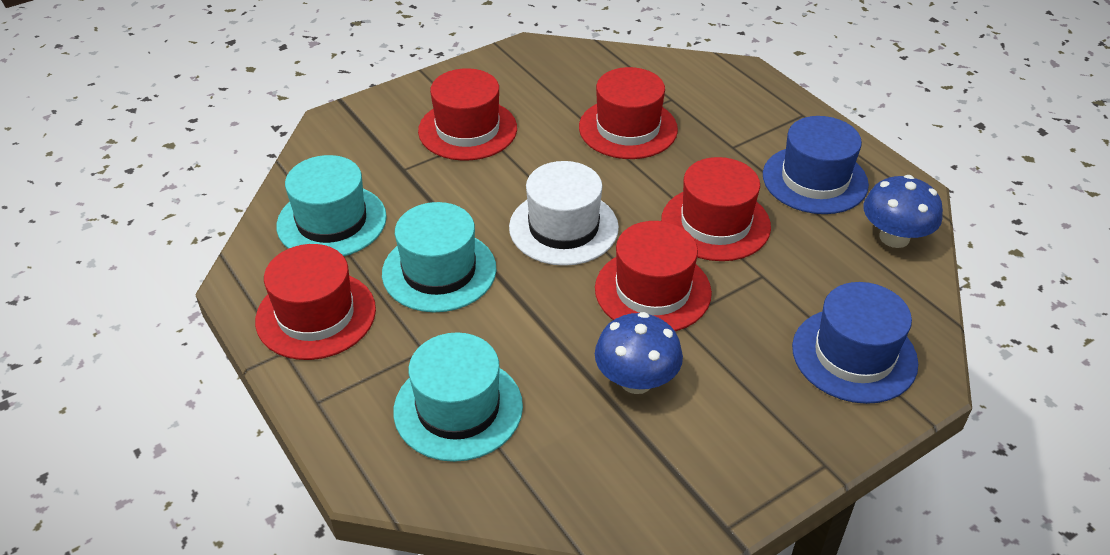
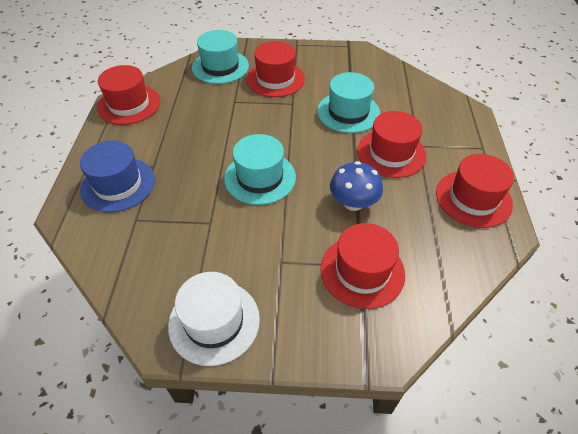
blue hat: [763,116,869,214] [792,282,918,404] = 2 -> [80,141,155,213] = 1
blue mushroom: [595,312,683,394] [863,175,943,248] = 2 -> [330,161,383,211] = 1

